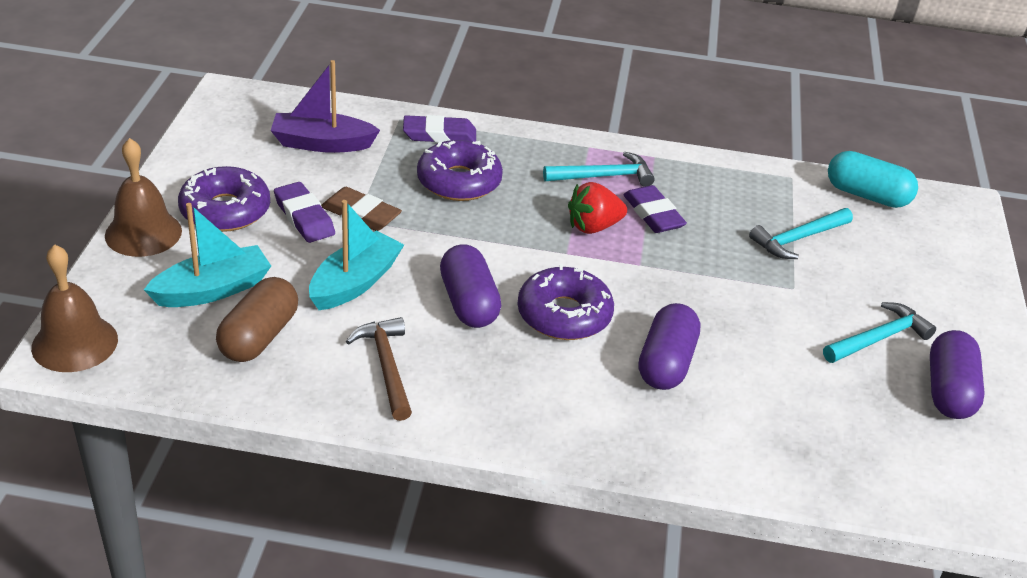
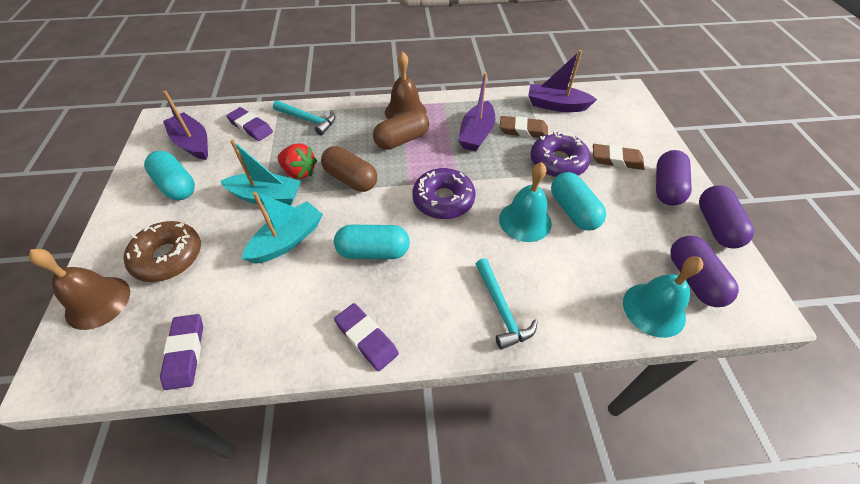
brown capsule: [216,277,298,362] = 1 -> [321,146,377,192] [373,110,429,150] = 2
brown donut: none = 0 -> [124,221,201,282] = 1
brown eraser: [321,187,402,231] = 1 -> [500,116,548,138] [593,144,644,170] = 2
brown hammer: [346,317,412,421] = 1 -> none = 0
purple boat: [271,60,380,153] = 1 -> [163,90,208,160] [458,72,495,151] [528,50,597,112] = 3
purple donut: [178,166,270,232] [417,140,503,201] [517,264,614,340] = 3 -> [412,168,476,219] [530,131,591,177] = 2
turquoise bell: none = 0 -> [499,162,552,242] [623,256,703,338] = 2
turquoise capsule: [828,151,918,208] = 1 -> [144,151,195,200] [334,225,410,259] [551,172,606,231] = 3
turquoise hammer: [543,152,655,187] [749,208,853,259] [823,302,936,363] = 3 -> [273,100,336,135] [476,258,538,350] = 2

